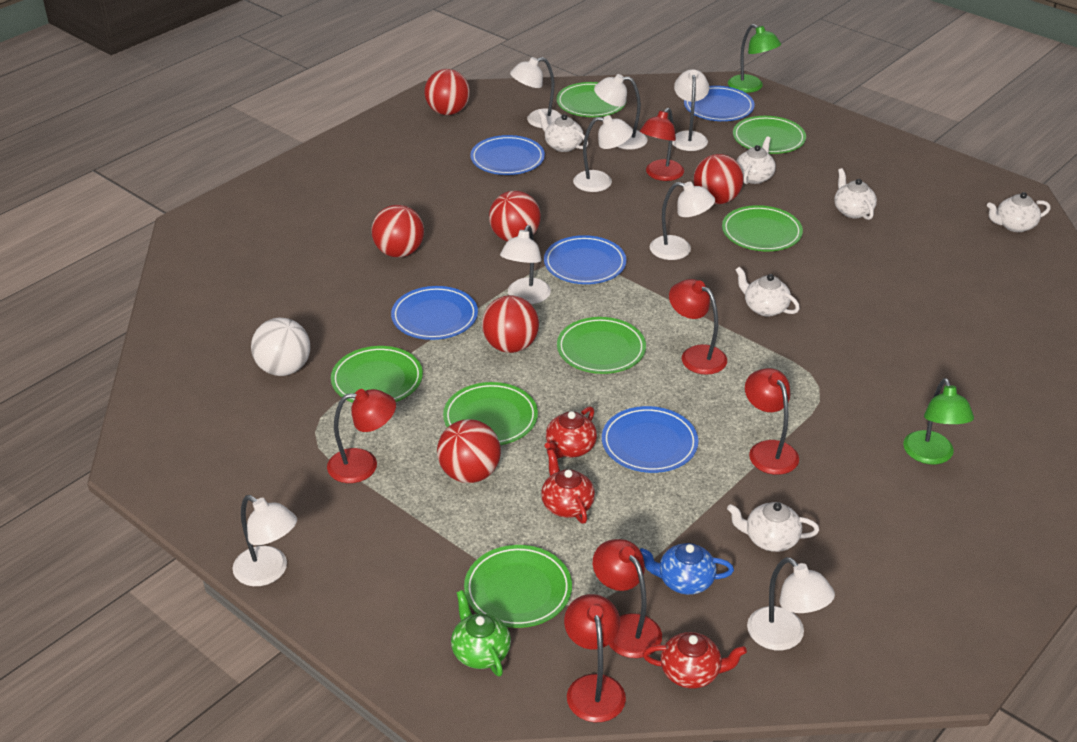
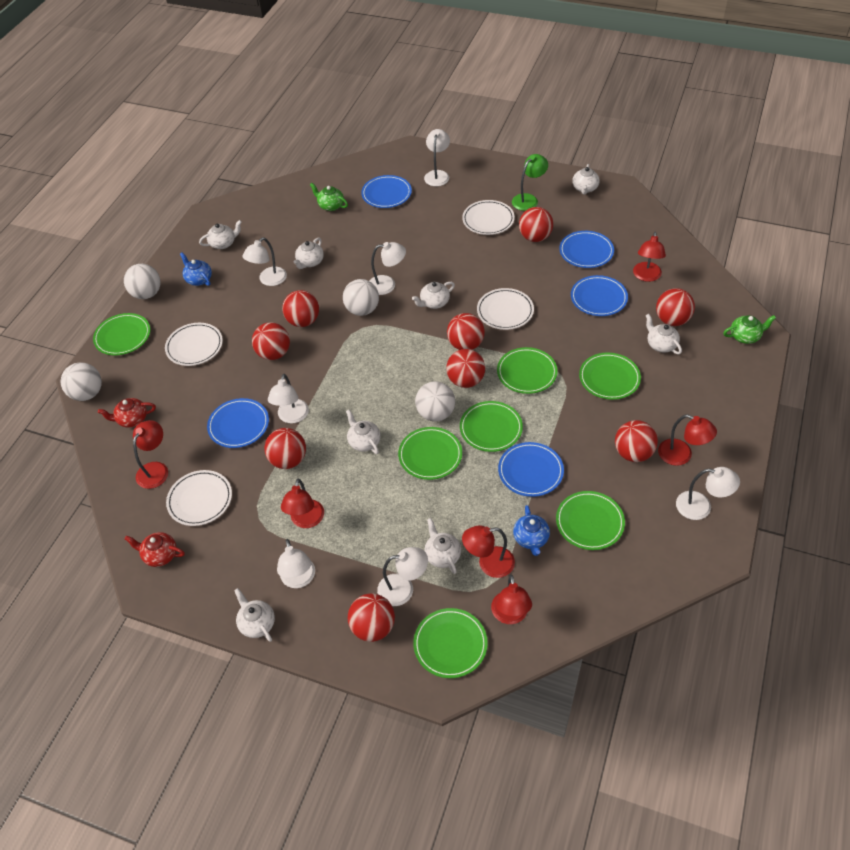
blue teapot: [640,543,734,595] = 1 -> [180,252,212,286] [513,505,550,556] = 2
green lamp: [728,24,781,93] [903,378,974,464] = 2 -> [512,154,548,211] = 1
green teapot: [451,590,511,677] = 1 -> [310,183,348,211] [723,315,776,344] = 2
red ball: [371,205,424,257] [424,69,470,115] [437,419,501,483] [482,295,539,353] [489,191,541,241] [693,154,744,204] = 6 -> [252,322,290,360] [264,428,306,469] [282,290,319,327] [348,593,395,642] [446,349,485,388] [447,313,485,350] [519,207,553,242] [615,420,658,462] [656,288,695,326] = 9
red teapot: [541,449,595,524] [545,406,597,459] [643,632,747,688] = 3 -> [98,398,156,428] [125,532,185,567] = 2
white ball: [251,318,310,376] = 1 -> [61,362,102,401] [124,264,161,299] [343,279,379,316] [415,381,455,421] = 4
white lamp: [232,495,297,586] [500,225,551,304] [510,57,562,128] [573,115,633,192] [594,74,647,150] [650,182,715,260] [672,69,709,151] [747,557,835,651] = 8 -> [242,237,287,286] [268,374,309,423] [277,539,315,588] [369,242,406,295] [377,547,428,606] [424,129,450,186] [676,467,740,520] = 7
white plate: none = 0 -> [165,323,223,366] [166,470,232,526] [462,200,515,235] [477,288,534,330] = 4
white teapot: [538,110,588,152] [727,502,819,552] [736,136,776,184] [736,267,800,317] [834,168,877,220] [987,192,1051,232] = 6 -> [199,220,242,249] [234,588,275,642] [294,237,324,269] [346,410,380,454] [412,282,455,309] [424,518,461,574] [572,164,600,195] [646,314,682,354] = 8

